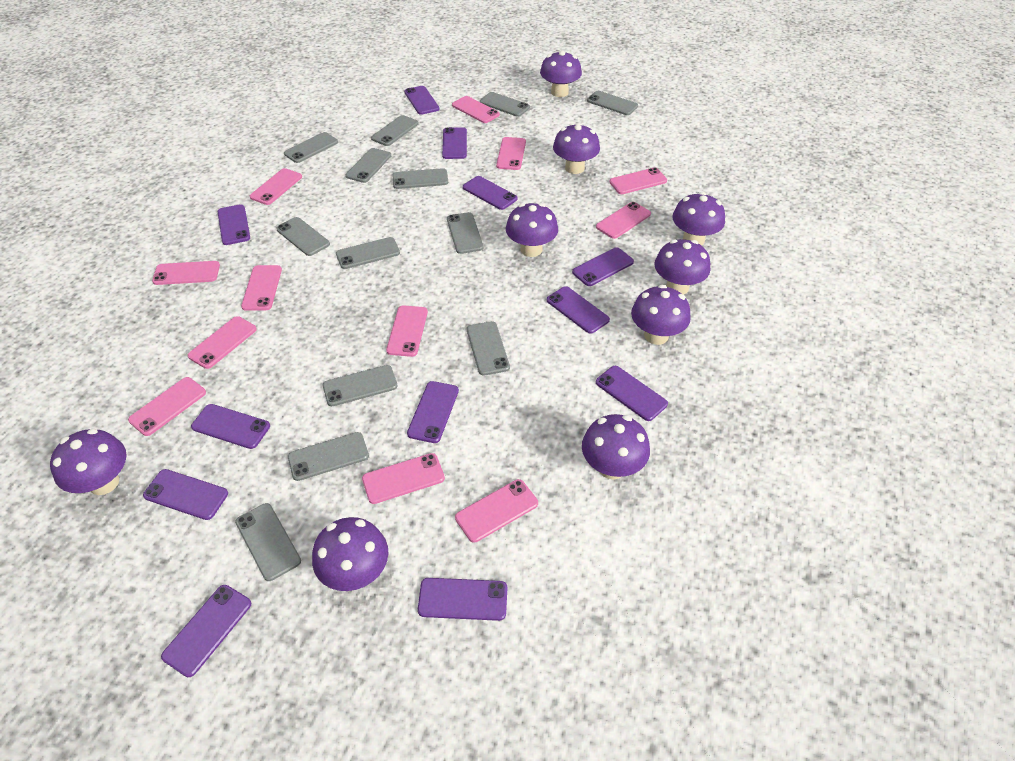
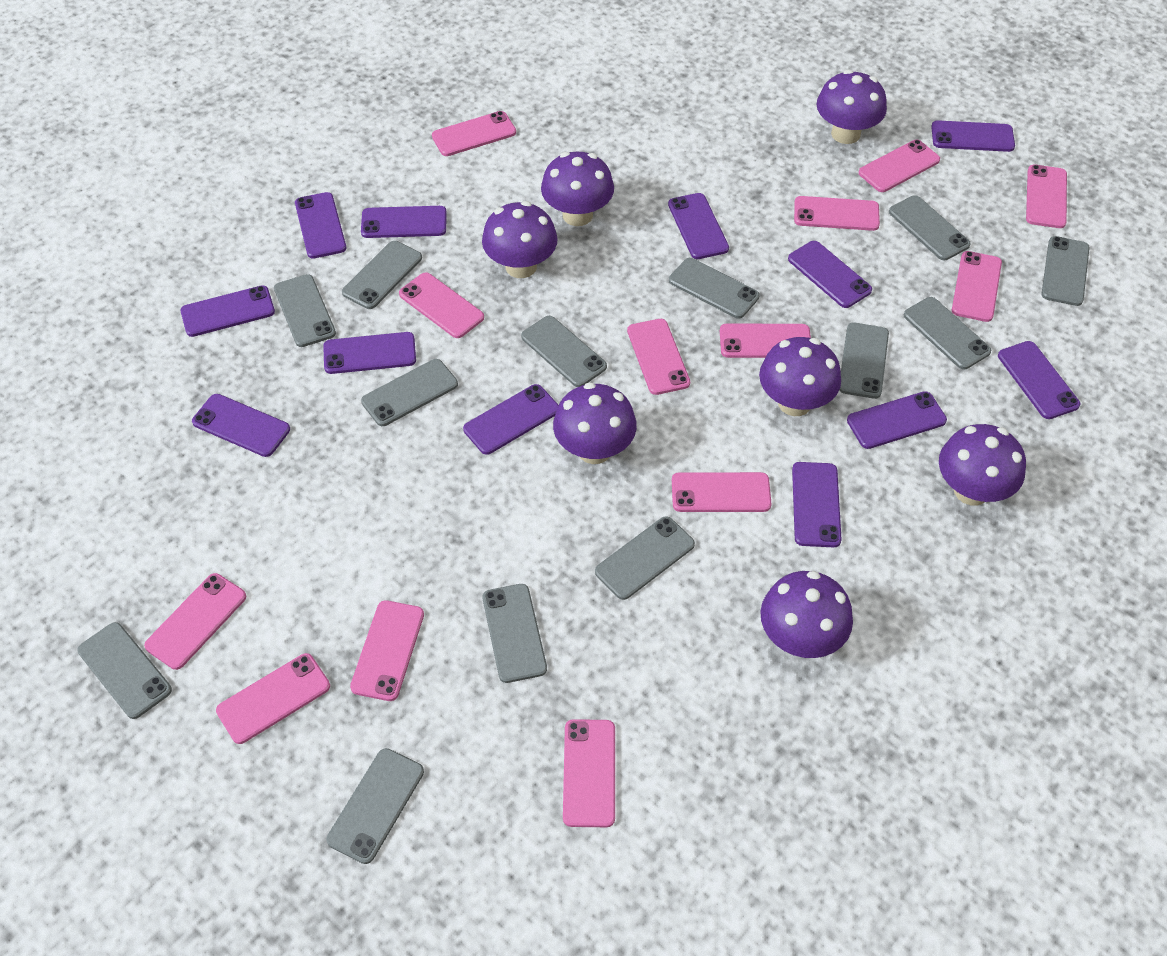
pink phone: [128,377,206,436] [152,261,220,285] [188,316,257,369] [241,265,282,311] [250,168,302,205] [362,453,445,504] [386,305,428,357] [452,96,500,123] [455,479,538,542] [496,137,526,170] [596,202,651,239] [609,167,667,194] = 12 -> [144,573,246,670] [216,653,330,744] [350,600,424,701] [399,272,484,338] [432,111,516,156] [563,719,615,827] [627,319,690,395] [672,472,771,512] [720,324,811,358] [794,196,880,231] [858,140,940,192] [952,251,1002,322] [1026,165,1067,228] = 13
purple mushroom: [50,429,127,495] [312,517,389,591] [506,203,558,257] [540,51,582,97] [553,123,600,174] [582,414,650,479] [631,285,691,345] [654,239,710,295] [673,192,725,246] = 9 -> [482,201,558,278] [541,152,614,226] [553,383,637,464] [759,337,841,416] [760,571,853,658] [817,70,887,144] [939,424,1026,506] = 7

